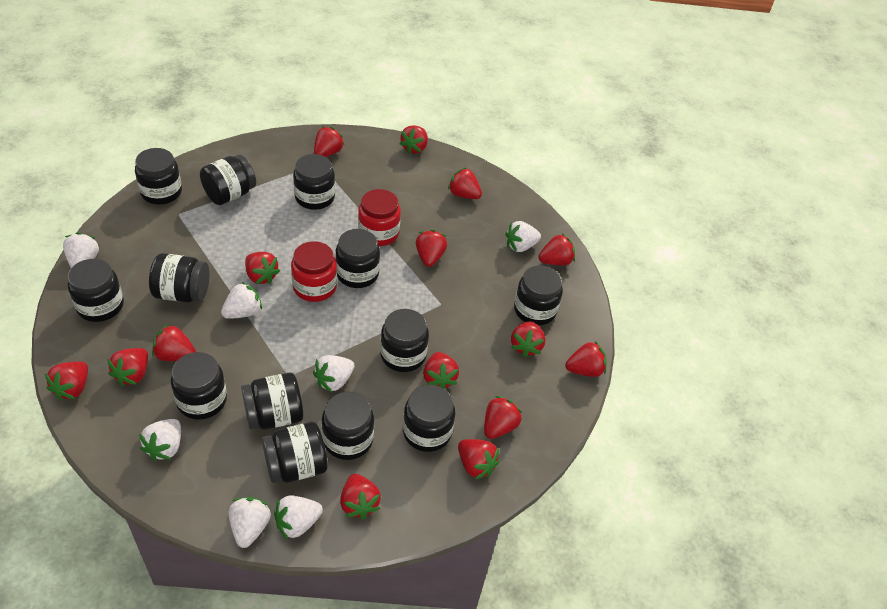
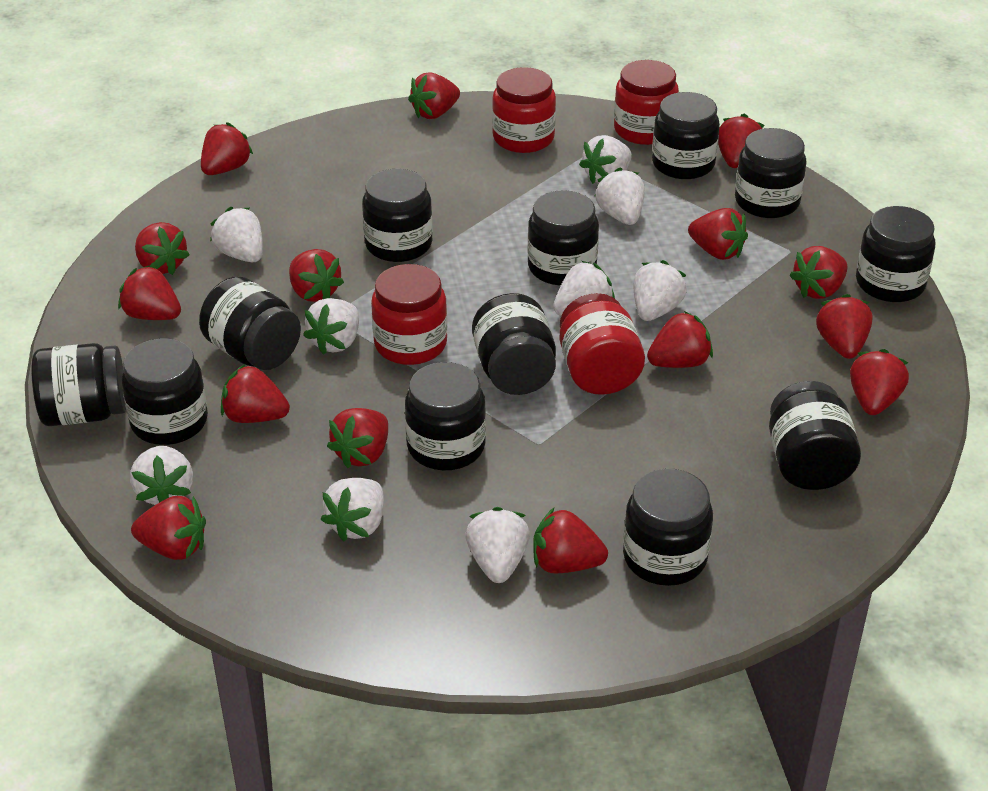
black jar: [68,259,124,322] [135,148,182,204] [149,253,209,302] [171,352,227,420] [200,155,256,205] [241,373,303,430] [262,422,328,483] [293,154,335,210] [322,392,374,460] [335,229,380,288] [380,309,429,372] [403,385,455,452] [514,265,563,325] = 13 -> [31,343,126,426] [121,338,208,445] [199,276,301,370] [362,169,433,262] [405,362,486,470] [472,293,556,395] [528,190,599,286] [623,469,713,586] [652,92,720,179] [735,128,807,218] [769,381,861,490] [856,206,935,302] = 12
red jar: [291,241,337,302] [358,189,401,246] = 2 -> [371,264,447,365] [492,67,556,153] [559,293,645,395] [614,60,679,145] = 4
white strawberry: [63,232,99,268] [139,419,181,461] [221,282,262,319] [229,497,271,548] [274,496,323,539] [313,355,355,392] [505,221,541,252] = 7 -> [130,446,193,505] [210,207,263,262] [303,298,359,355] [321,478,384,542] [465,507,530,583] [553,261,615,316] [579,135,632,184] [594,168,644,225] [634,260,686,321] = 9

